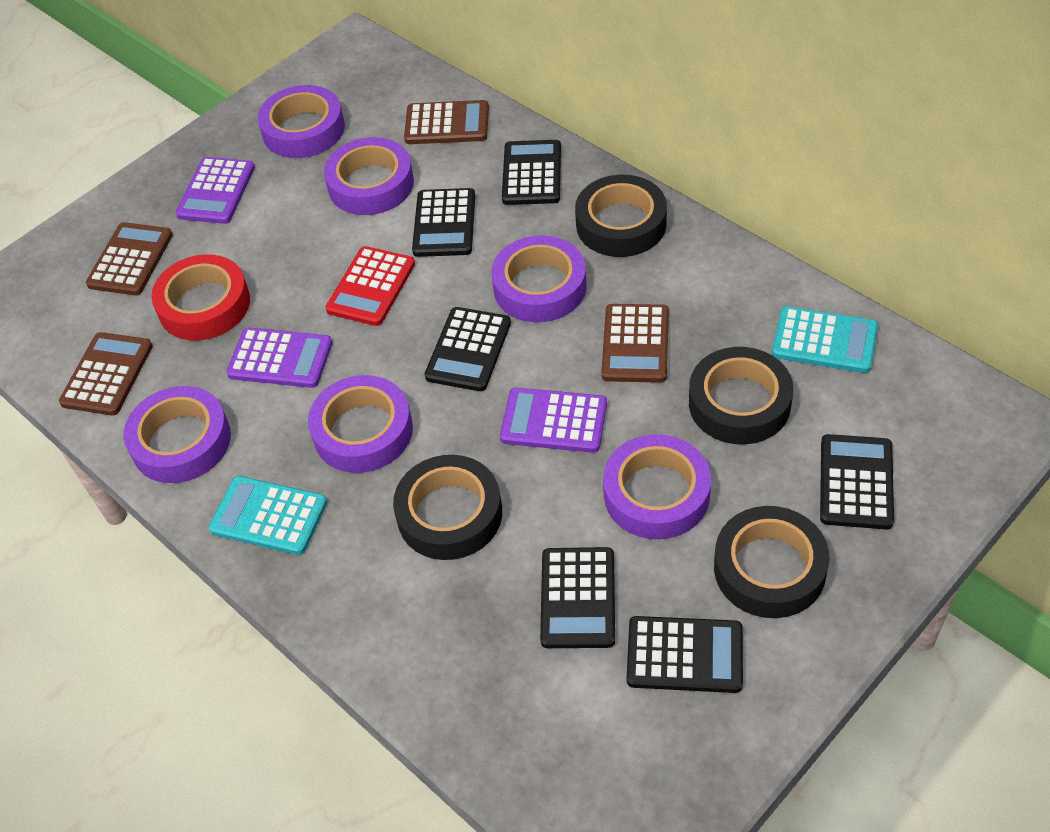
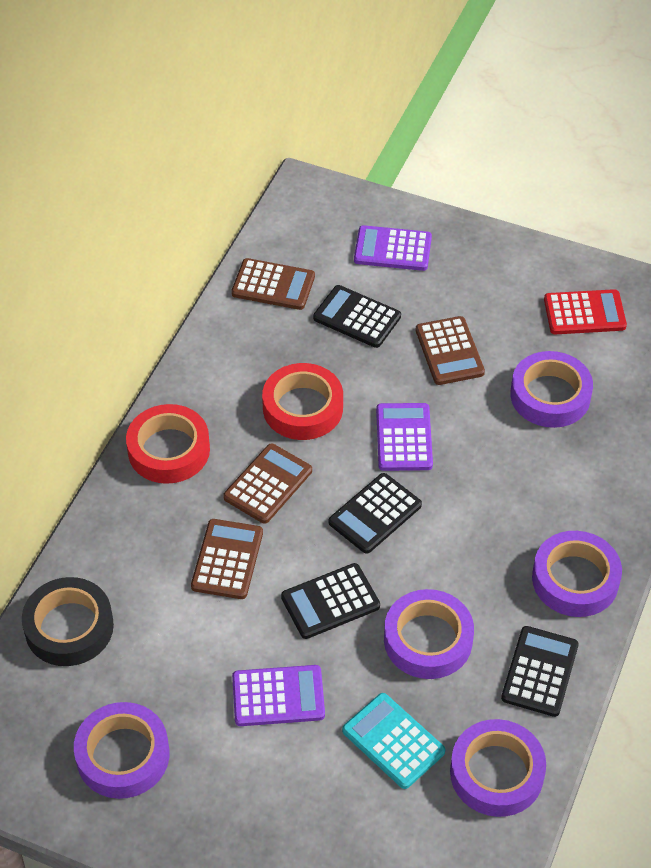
black calculator: [412,188,475,257] [424,307,511,391] [502,140,561,205] [540,547,615,648] [627,616,743,693] [820,434,894,530] = 6 -> [281,563,380,639] [313,285,401,348] [329,473,422,554] [501,626,579,717] = 4
black tape: [393,455,502,560] [575,175,667,257] [689,347,793,444] [714,506,830,618] = 4 -> [22,577,114,666] = 1
purple tape: [124,386,231,483] [258,85,345,158] [308,375,413,473] [324,137,414,215] [491,235,587,322] [603,434,711,539] = 6 -> [74,702,169,799] [384,589,474,679] [450,719,546,817] [510,351,593,428] [532,531,622,617] = 5
red tape: [151,254,250,340] = 1 -> [126,404,210,484] [262,363,343,440] = 2
turquoise calculator: [209,476,327,555] [772,306,878,373] = 2 -> [342,693,445,789] = 1

